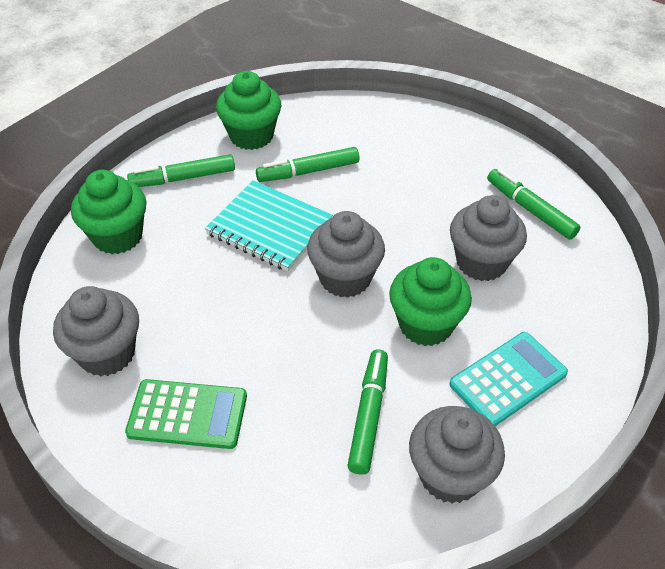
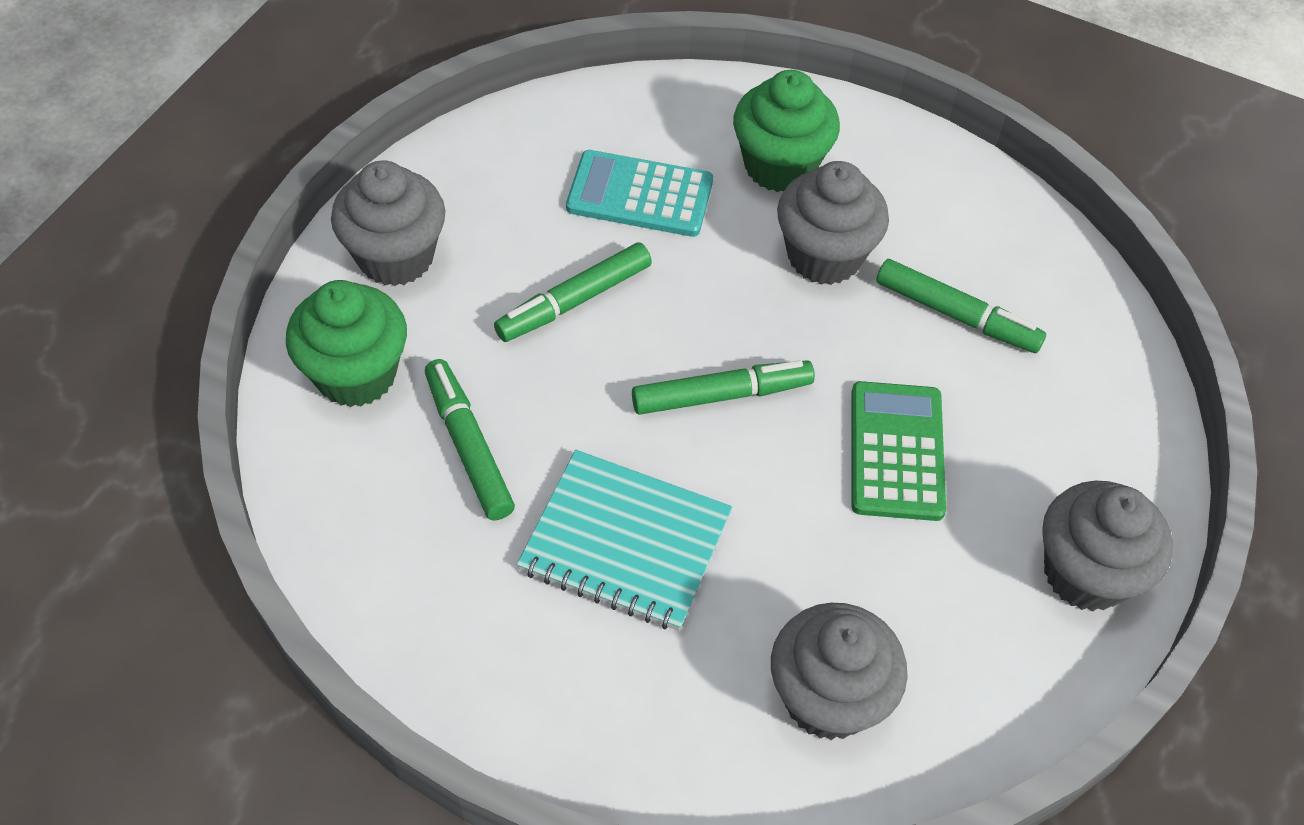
green cupcake: [71,170,147,254] [216,71,281,150] [389,257,472,346] = 3 -> [286,280,407,407] [733,70,840,192] = 2

